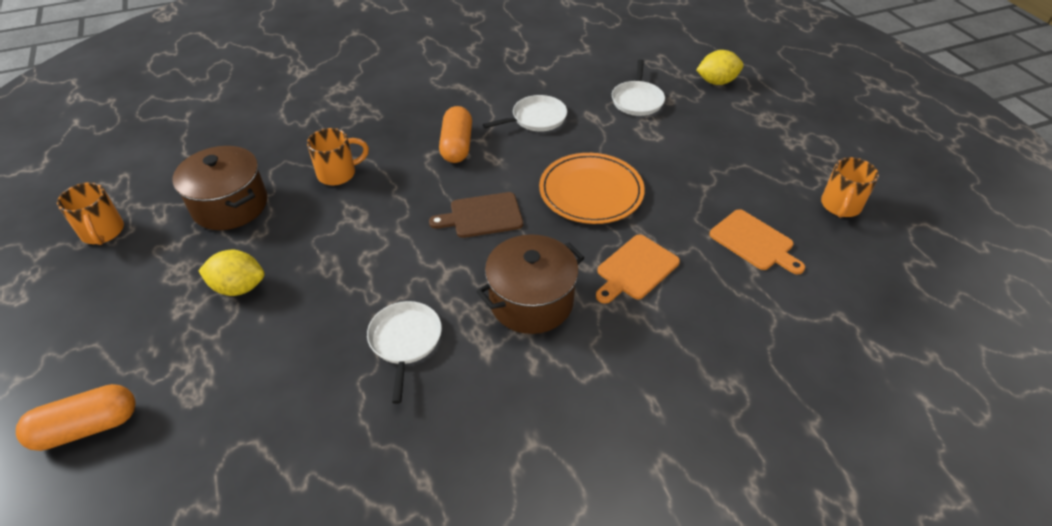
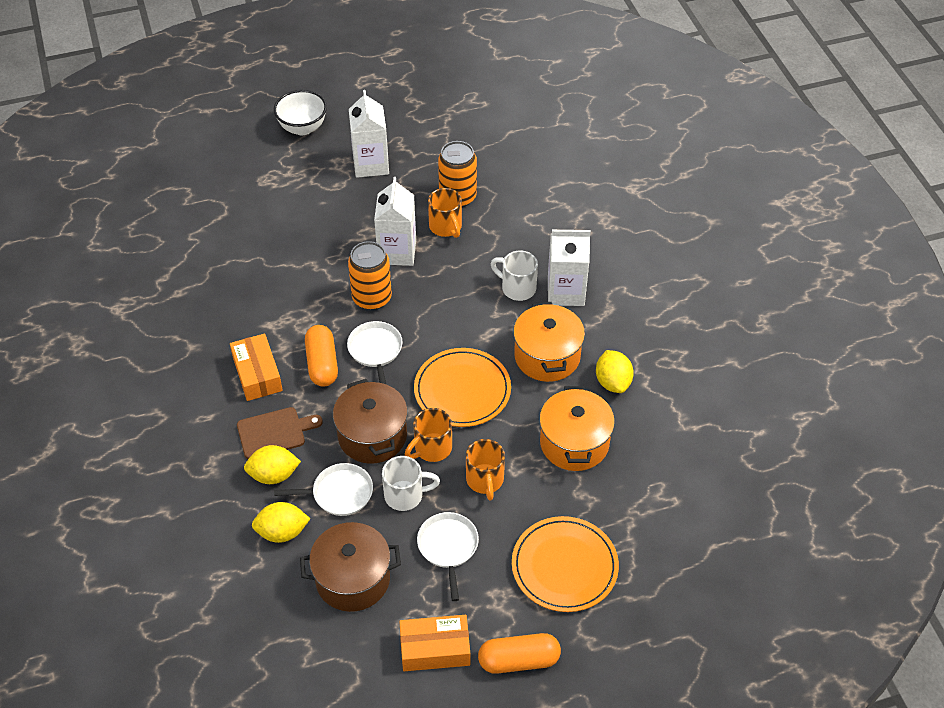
orange box: none = 0 -> [230,333,283,401] [399,615,470,671] = 2
orange can: none = 0 -> [348,241,392,311] [438,141,477,208] = 2
orange cutting board: [596,235,680,304] [709,209,805,275] = 2 -> none = 0
orange plate: [539,153,645,224] = 1 -> [414,348,511,427] [512,516,619,612] = 2
orange pot: none = 0 -> [513,302,585,382] [539,386,615,471] = 2
white bowl: none = 0 -> [274,90,327,135] = 1
white carton: none = 0 -> [349,90,389,178] [374,177,416,266] [548,230,591,306] = 3
white mug: none = 0 -> [382,456,440,511] [491,250,538,301] = 2
yellow lemon: [198,250,264,296] [696,50,743,85] = 2 -> [244,445,301,484] [252,502,310,543] [596,350,634,393] = 3

